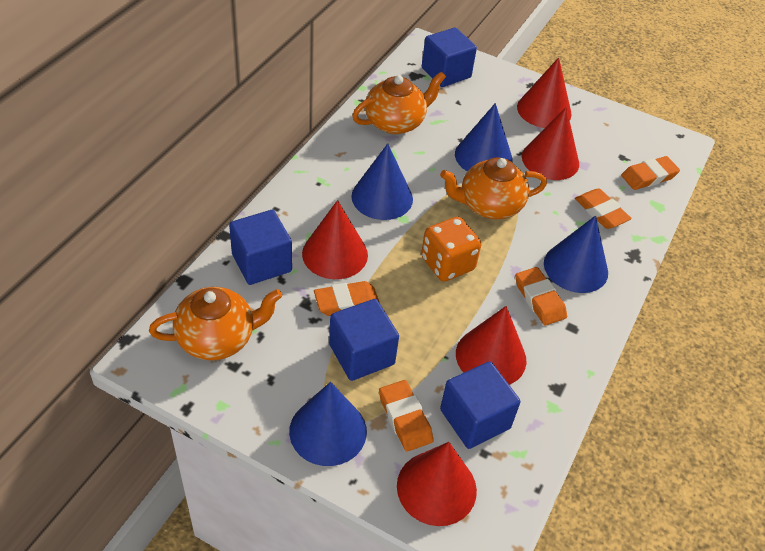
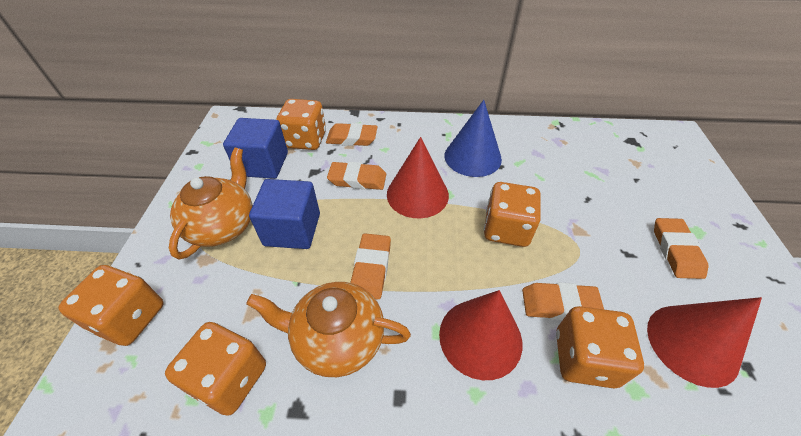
blue cone: [289,382,367,466] [351,143,413,220] [455,103,513,171] [544,215,608,293] = 4 -> [445,100,502,177] = 1
blue cube: [229,210,292,285] [329,299,399,381] [422,27,477,87] [440,361,521,449] = 4 -> [223,118,288,179] [249,179,320,249] = 2
orange dice: [421,216,481,282] = 1 -> [59,265,164,346] [165,322,266,416] [276,99,326,150] [484,182,541,247] [556,306,644,388] = 5
orange teapot: [149,287,282,360] [352,72,446,134] [440,157,547,219] = 3 -> [169,148,253,259] [246,282,411,377] = 2
red cone: [302,200,368,279] [397,442,477,526] [456,306,526,385] [517,57,571,128] [522,107,579,180] = 5 -> [387,137,449,218] [439,290,522,380] [647,297,762,388] = 3

